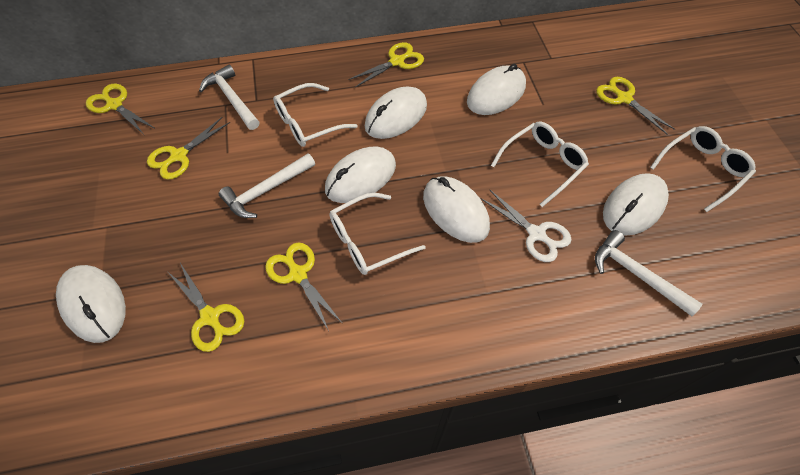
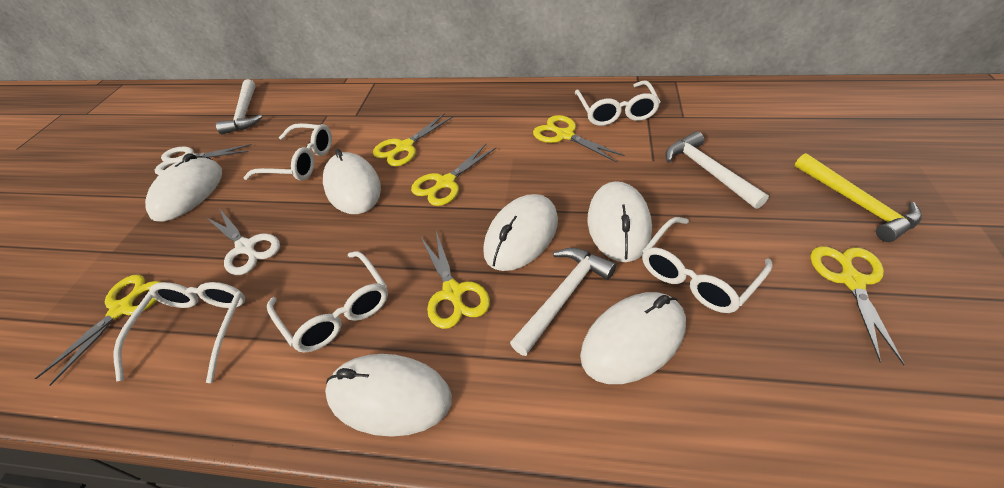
white glasses: [273,83,358,147] [329,193,426,275] [491,122,589,207] [650,126,756,212] = 4 -> [113,282,245,383] [243,123,332,181] [267,251,388,352] [575,80,660,126] [642,217,773,313] = 5
white scissors: [480,190,572,262] = 1 -> [155,144,252,175] [206,208,280,275] = 2
yellow hammer: none = 0 -> [795,153,922,242] = 1

